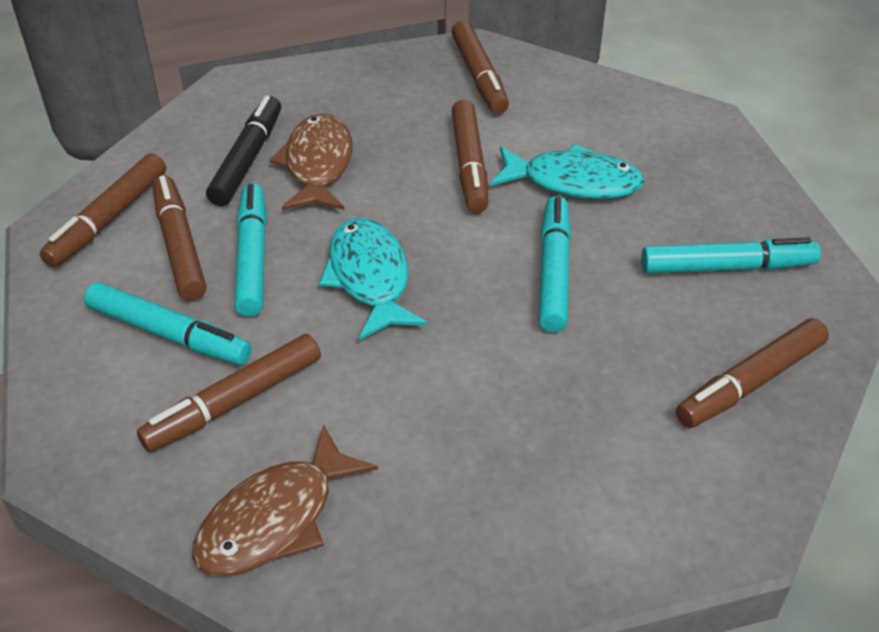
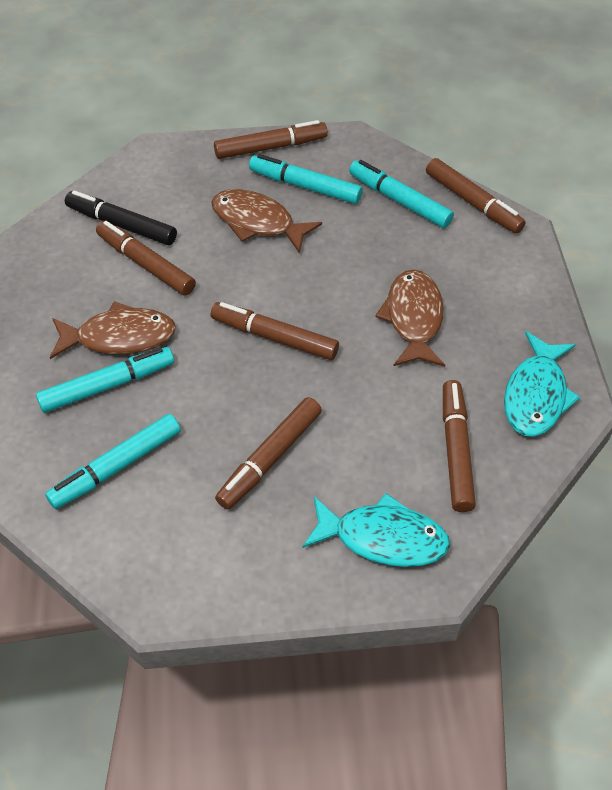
brown fish: [192,424,378,576] [270,114,353,210] = 2 -> [50,301,176,359] [211,189,322,253] [375,269,445,367] = 3

